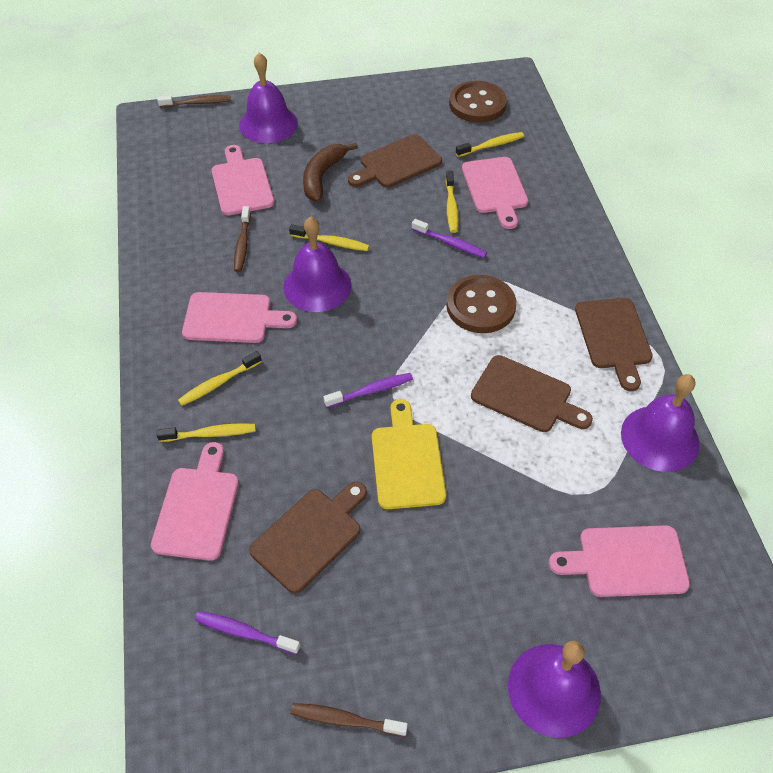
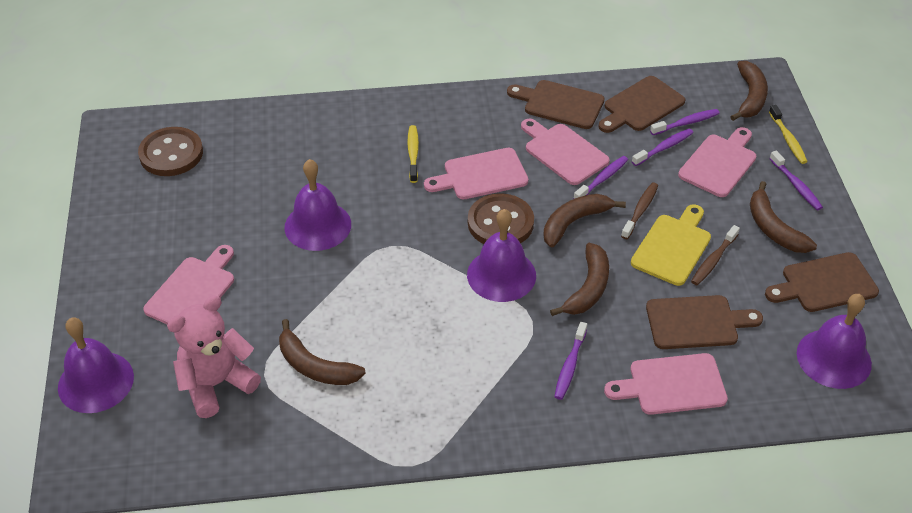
brown banana: [303,143,358,202] = 1 -> [279,319,366,385] [543,194,626,248] [550,243,609,316] [730,61,768,121] [750,181,817,253] = 5
brown toothbrush: [158,95,231,108] [234,206,251,272] [290,703,408,737] = 3 -> [621,182,658,239] [691,225,740,285] = 2
pink teddy bear: none = 0 -> [167,296,261,418] = 1
purple toothbrush: [195,611,300,655] [323,373,413,408] [412,219,487,258] = 3 -> [554,322,587,400] [573,156,628,199] [632,129,693,166] [650,109,720,135] [769,150,823,210] = 5
yellow toothbrush: [157,423,256,442] [178,351,262,406] [289,224,369,251] [446,171,458,233] [456,132,524,157] = 5 -> [407,125,419,183] [769,105,808,164] = 2

